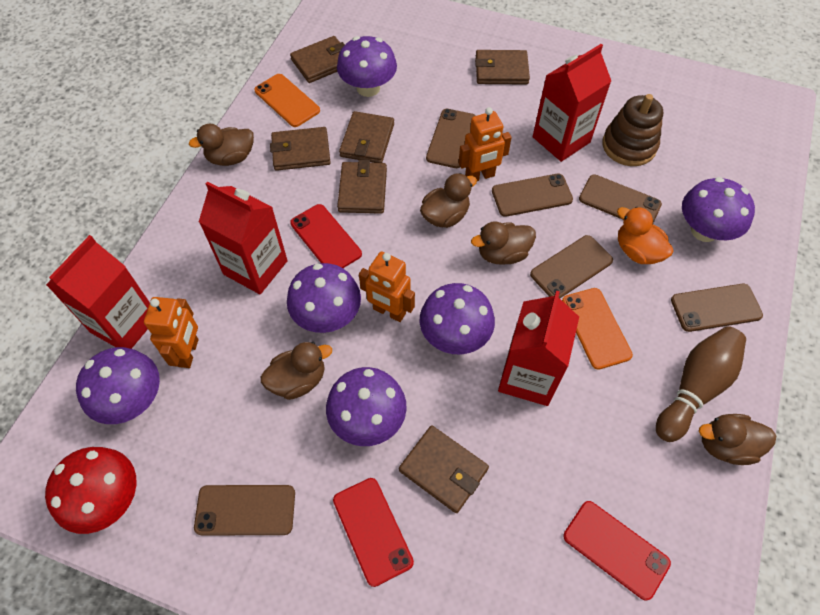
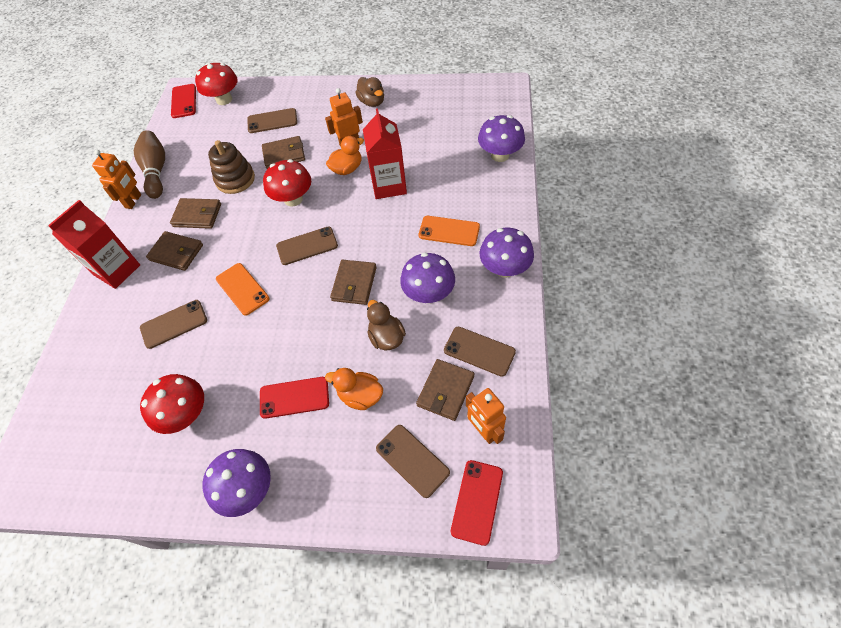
brown duck: [189,124,254,166] [261,342,332,400] [420,173,477,228] [471,221,536,265] [699,414,776,465] = 5 -> [355,77,384,107] [367,300,406,351] = 2
brown phone: [194,485,295,535] [426,109,475,168] [492,174,573,217] [530,235,613,298] [579,174,662,223] [671,284,763,332] = 6 -> [140,300,207,349] [247,108,297,133] [276,227,338,265] [376,425,450,498] [444,327,516,377] = 5
brown wallet: [270,127,331,171] [290,36,345,83] [337,160,387,214] [339,111,394,163] [399,425,489,513] [475,50,530,84] = 6 -> [146,231,203,271] [170,198,221,229] [262,136,305,169] [330,260,377,305] [416,359,474,421] = 5
orange duck: [617,207,674,264] = 1 -> [325,368,383,410] [326,136,364,175] = 2
purple mushroom: [76,347,160,424] [287,263,361,333] [326,367,406,446] [337,36,397,97] [420,283,495,354] [682,177,755,242] = 6 -> [202,449,271,517] [400,253,455,303] [478,115,525,162] [480,228,534,278] = 4
red carton: [46,235,150,349] [199,181,288,294] [498,290,579,406] [533,44,611,162] = 4 -> [48,200,140,289] [363,108,407,199] = 2
red mushroom: [45,447,136,534] = 1 -> [140,374,204,434] [195,62,238,105] [263,159,311,207] = 3

